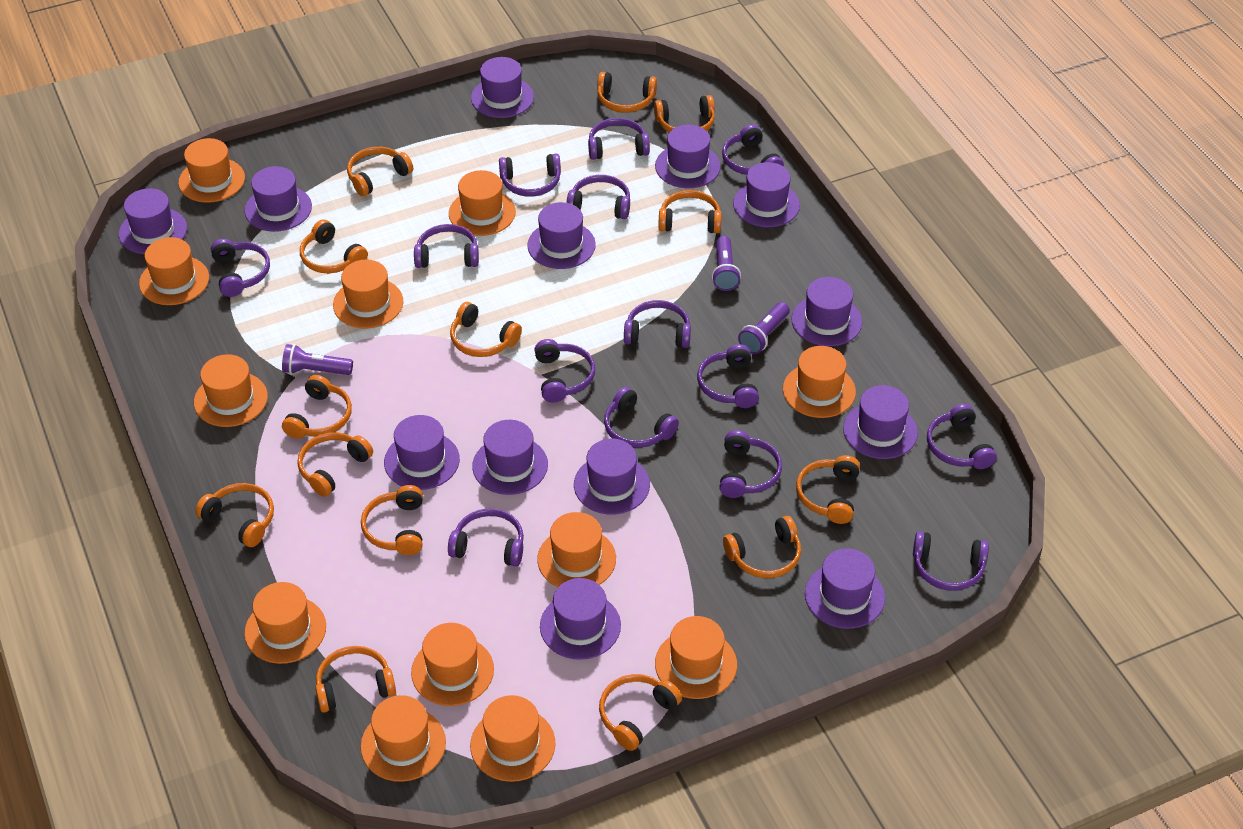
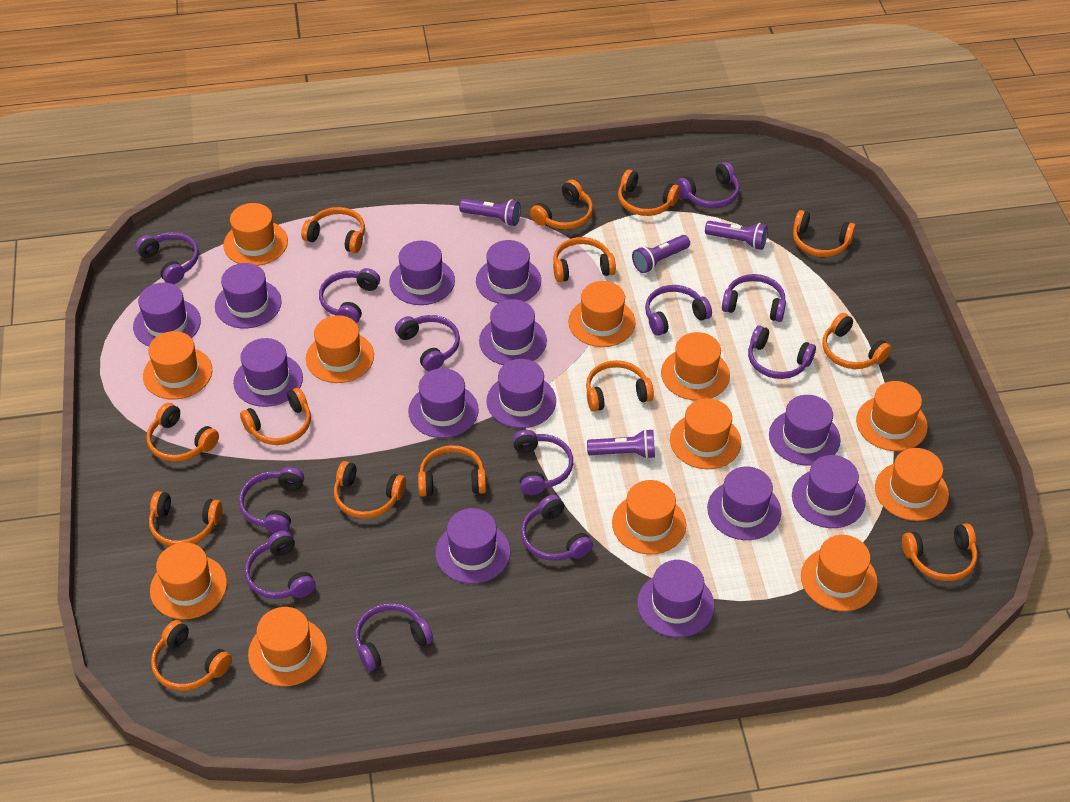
purple flashlight: [282,344,353,375] [712,236,741,291] [738,302,790,354] = 3 -> [459,199,521,226] [587,429,655,459] [632,235,690,273] [705,221,768,250] = 4
purple headphones: [211,239,270,297] [414,224,479,268] [448,508,524,567] [499,153,561,197] [534,339,595,403] [566,175,630,219] [588,118,650,160] [604,387,679,448] [624,300,691,348] [697,344,759,408] [719,430,782,498] [722,124,784,175] [913,531,989,591] [927,404,997,469] = 14 -> [135,232,199,284] [239,467,304,533] [245,531,316,599] [319,268,380,323] [355,603,433,671] [395,315,460,372] [513,430,573,495] [521,494,593,561] [645,285,712,336] [677,162,739,208] [722,274,786,322] [748,325,816,379] = 12

